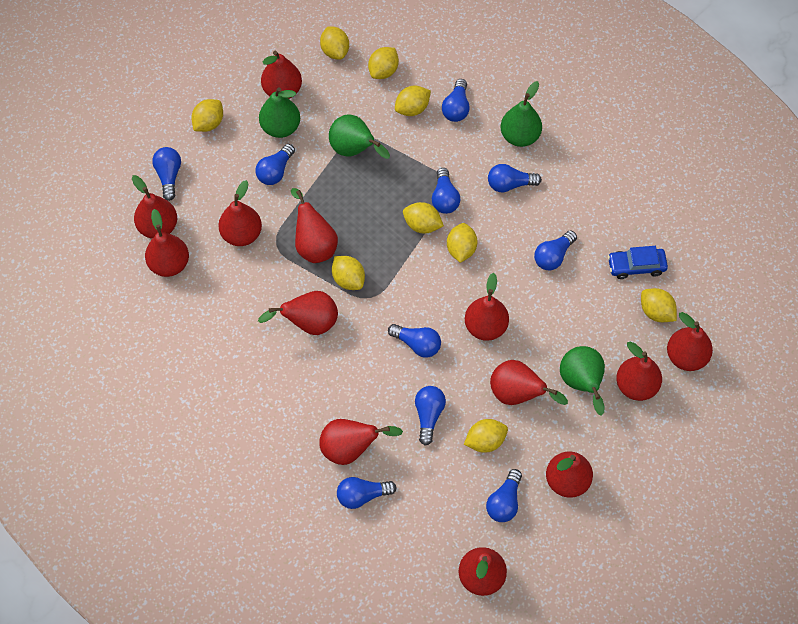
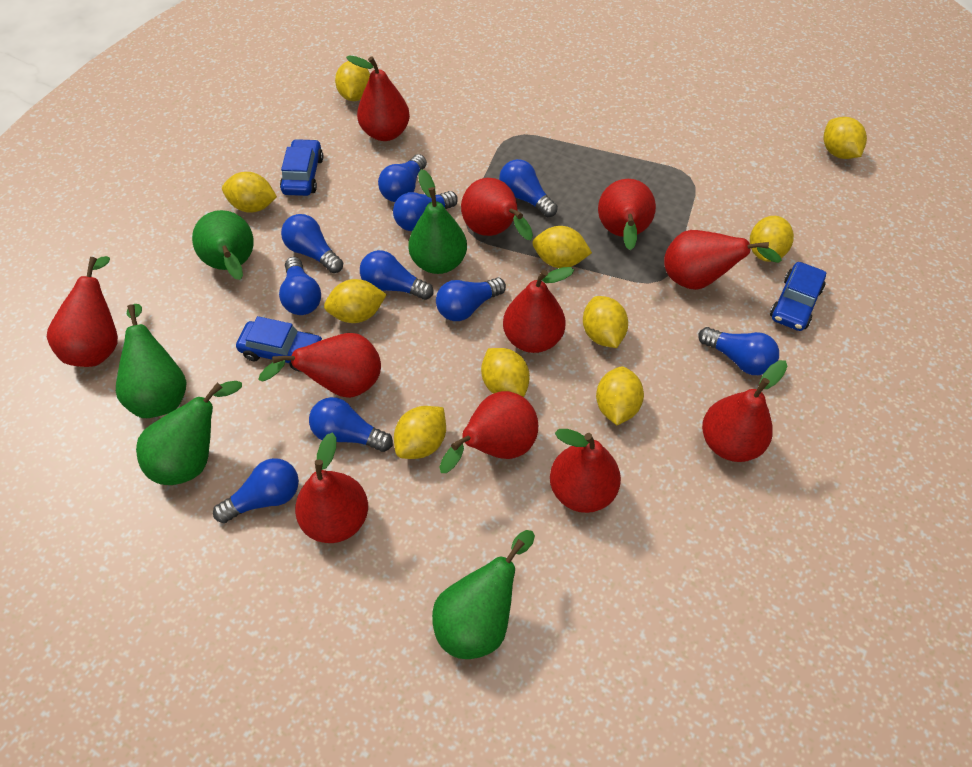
blue car: [608,246,668,279] = 1 -> [236,316,322,372] [280,139,323,196] [770,262,827,331] = 3
green pear: [259,87,300,138] [329,114,390,159] [501,81,542,147] [560,346,605,416] = 4 -> [116,304,187,418] [136,381,242,485] [192,210,254,280] [408,169,467,274] [432,530,535,659] = 5
red pear: [132,175,177,239] [145,209,189,277] [218,180,262,246] [258,291,338,335] [261,51,302,99] [291,188,338,263] [319,419,403,465] [459,547,507,596] [465,273,509,341] [490,360,568,405] [546,451,593,498] [616,341,662,401] [667,312,713,371] = 13 -> [47,256,118,367] [258,333,381,398] [295,433,368,543] [346,55,410,141] [439,391,538,473] [461,178,533,240] [503,267,574,353] [550,429,621,513] [598,179,656,250] [664,230,782,290] [702,360,788,462] = 11
yellow lemon: [191,99,223,132] [320,26,349,60] [332,256,365,290] [368,47,399,79] [395,86,431,116] [403,202,444,233] [447,223,478,263] [464,419,508,453] [641,288,677,322] = 9 -> [222,172,277,213] [324,279,387,323] [335,61,370,101] [394,406,446,459] [481,348,530,397] [532,226,592,268] [583,296,628,348] [596,366,644,425] [750,216,794,262] [823,117,867,159] = 10

